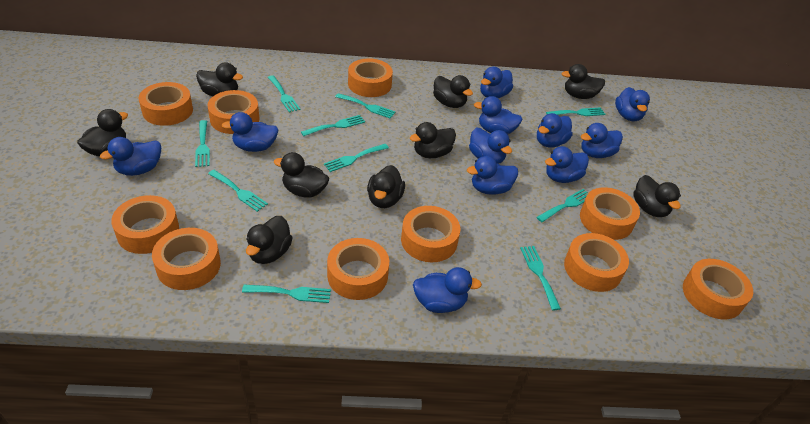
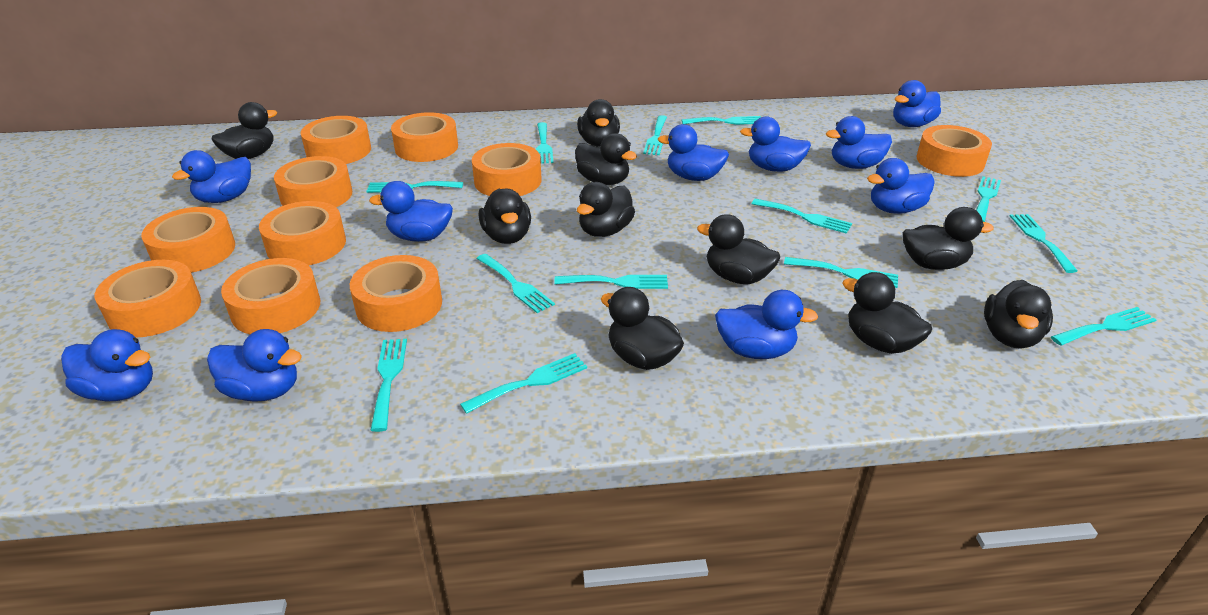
black duck: [77,109,128,156] [196,62,243,96] [246,216,293,264] [274,152,329,198] [367,165,405,208] [410,122,456,158] [433,75,473,108] [561,64,605,99] [633,175,681,217] = 9 -> [212,102,277,159] [479,189,531,244] [575,133,637,185] [577,99,620,147] [577,182,635,237] [601,287,684,370] [697,214,780,284] [842,272,932,354] [903,207,994,270] [984,280,1053,349] = 10
blue duck: [100,137,161,176] [221,112,279,152] [413,267,482,313] [467,156,518,195] [469,128,512,164] [474,96,523,135] [480,67,513,98] [537,113,573,148] [545,146,589,183] [581,123,623,158] [615,87,650,121] = 11 -> [61,329,153,402] [172,150,251,203] [207,329,302,402] [369,181,453,242] [658,124,729,181] [715,290,819,359] [740,116,811,172] [826,116,892,169] [867,158,935,214] [893,80,941,127] = 10
turquoise fork: [195,120,210,167] [208,170,268,212] [242,285,331,303] [268,75,300,112] [301,115,365,136] [324,144,389,172] [335,93,396,119] [520,246,561,310] [536,189,587,222] [546,107,605,116] = 10 -> [366,181,463,193] [370,339,407,432] [460,353,587,414] [477,254,555,313] [536,122,554,164] [554,275,668,289] [643,115,667,155] [681,116,761,125] [752,199,852,234] [784,257,898,288] [976,176,1001,222] [1010,214,1078,273] [1051,307,1157,346] = 13

